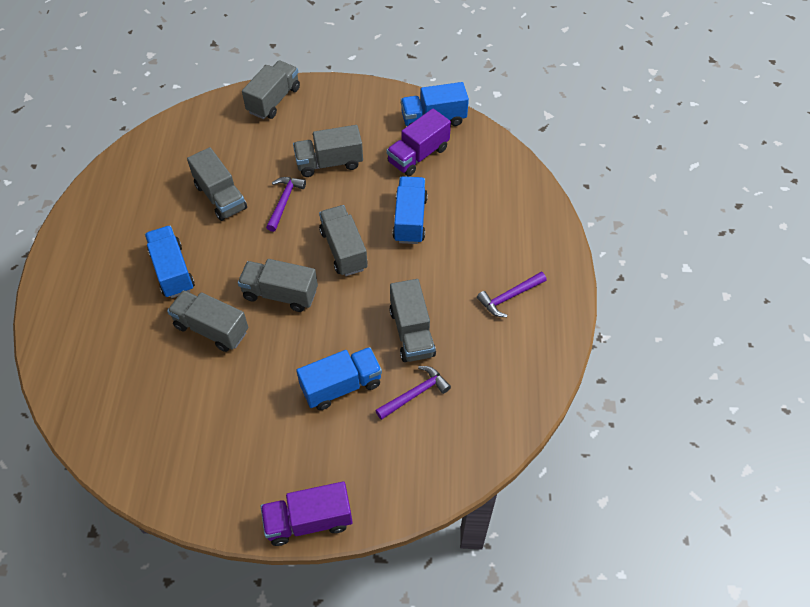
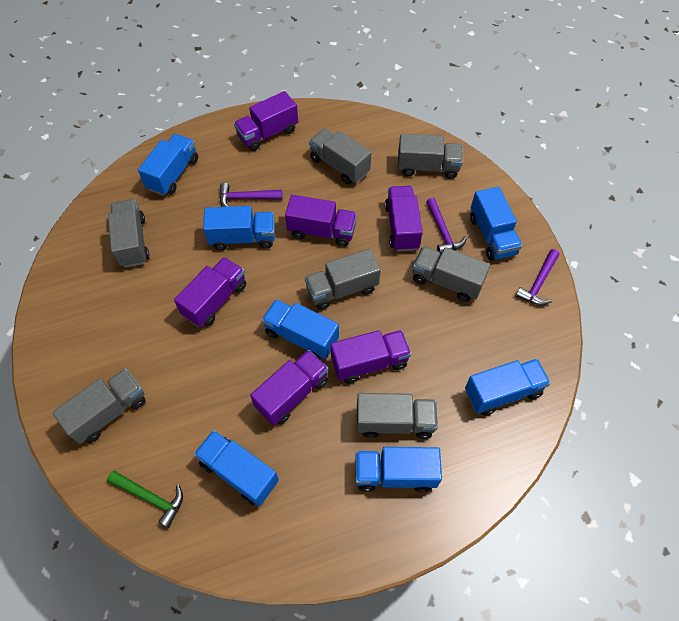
blue truck: [145,226,195,298] [296,347,382,410] [393,176,428,244] [401,82,469,126] = 4 -> [138,134,198,196] [194,430,279,506] [203,206,275,250] [262,299,339,359] [356,447,442,493] [465,359,551,416] [470,187,522,261] = 7
green hammer: none = 0 -> [107,471,183,528] = 1
purple truck: [261,481,353,546] [387,109,451,177] = 2 -> [174,257,246,327] [234,91,298,151] [250,350,328,425] [285,195,357,247] [331,330,411,384] [385,186,423,251] = 6

